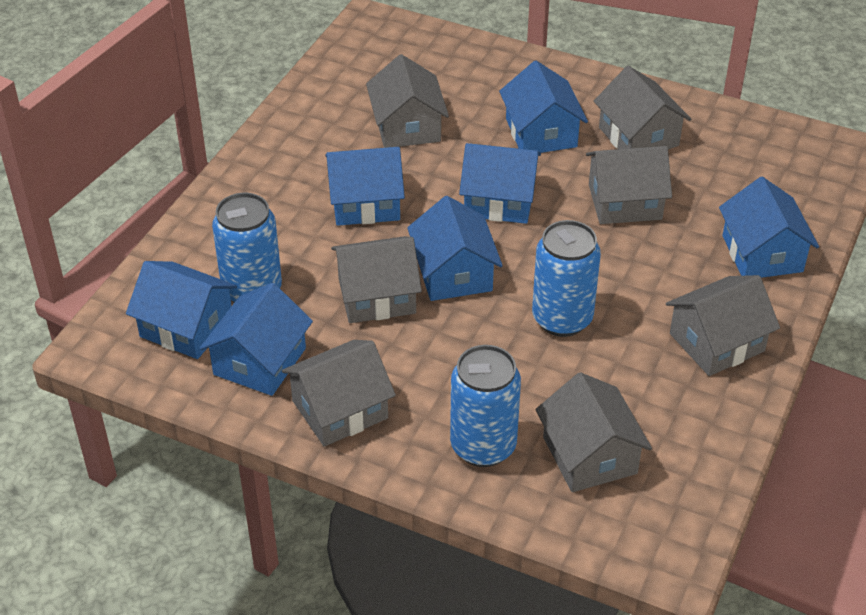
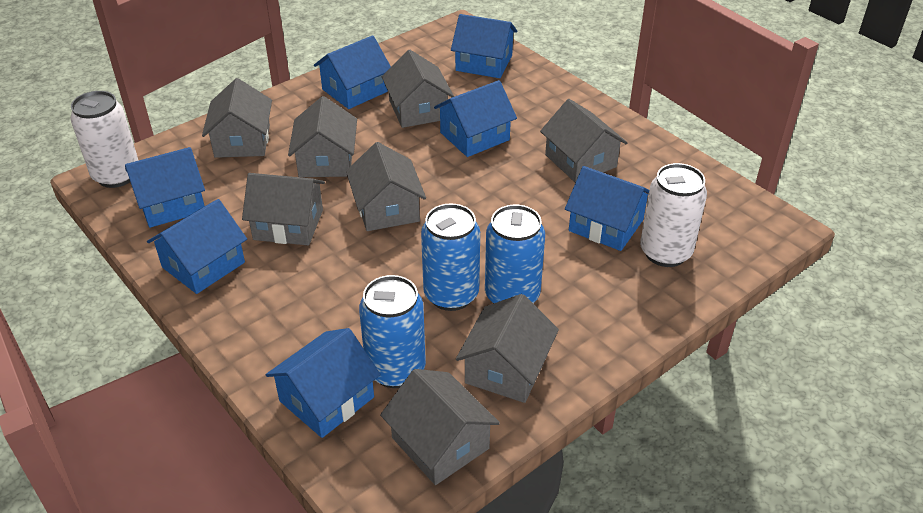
grey house: [282,340,396,447] [331,236,422,323] [366,54,449,148] [536,372,652,492] [586,146,672,224] [594,66,691,149] [666,275,780,376] = 7 -> [202,78,272,158] [242,173,325,245] [288,96,357,177] [346,142,426,231] [380,369,500,485] [382,50,454,128] [456,294,559,403] [540,99,628,183] = 8
white can: none = 0 -> [71,91,139,188] [640,163,707,267] = 2

